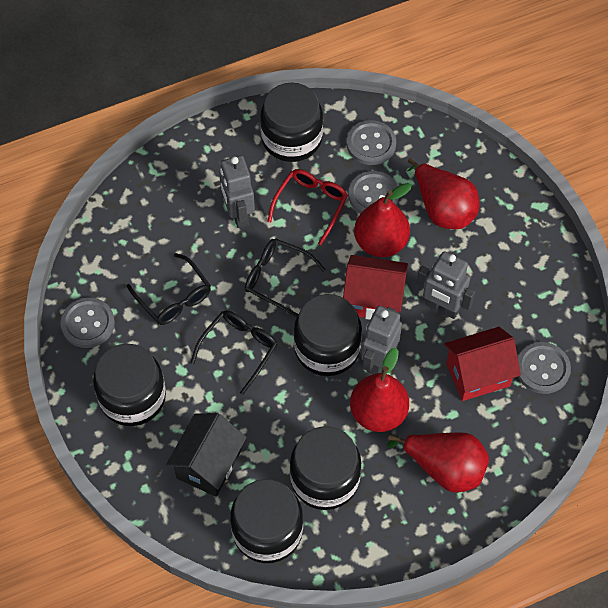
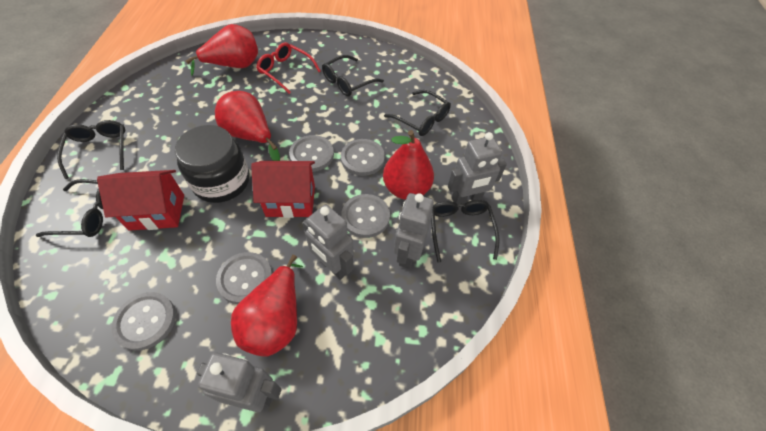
black glasses: [126,253,211,325] [191,310,277,395] [245,238,326,317] = 3 -> [36,179,103,237] [57,120,125,179] [322,55,384,97] [384,90,451,136] [431,200,500,263] = 5
black house: [166,413,247,497] = 1 -> none = 0
black jar: [93,344,166,426] [230,479,303,563] [260,83,323,162] [290,426,361,510] [294,294,362,376] = 5 -> [175,125,250,203] = 1
grey button: [61,298,115,348] [346,120,396,165] [348,171,399,214] [518,342,571,394] = 4 -> [111,292,176,351] [216,252,272,304] [289,135,334,172] [341,139,385,176] [341,194,390,238] = 5
grey robot: [219,156,255,228] [361,306,402,374] [416,251,475,319] = 3 -> [197,353,282,412] [302,204,354,280] [394,193,434,269] [448,132,507,204] = 4

